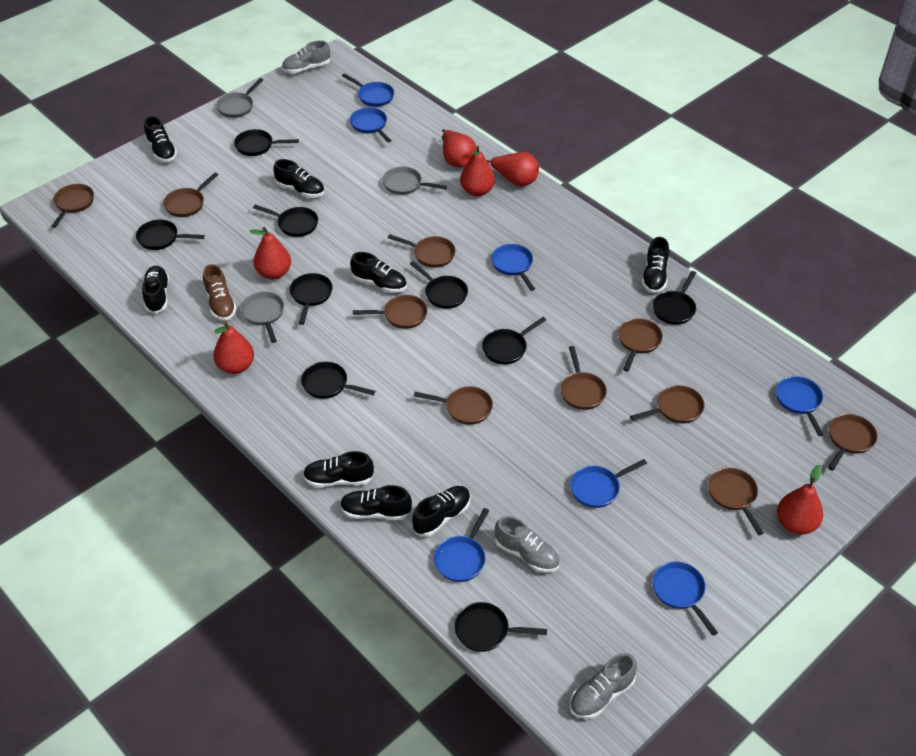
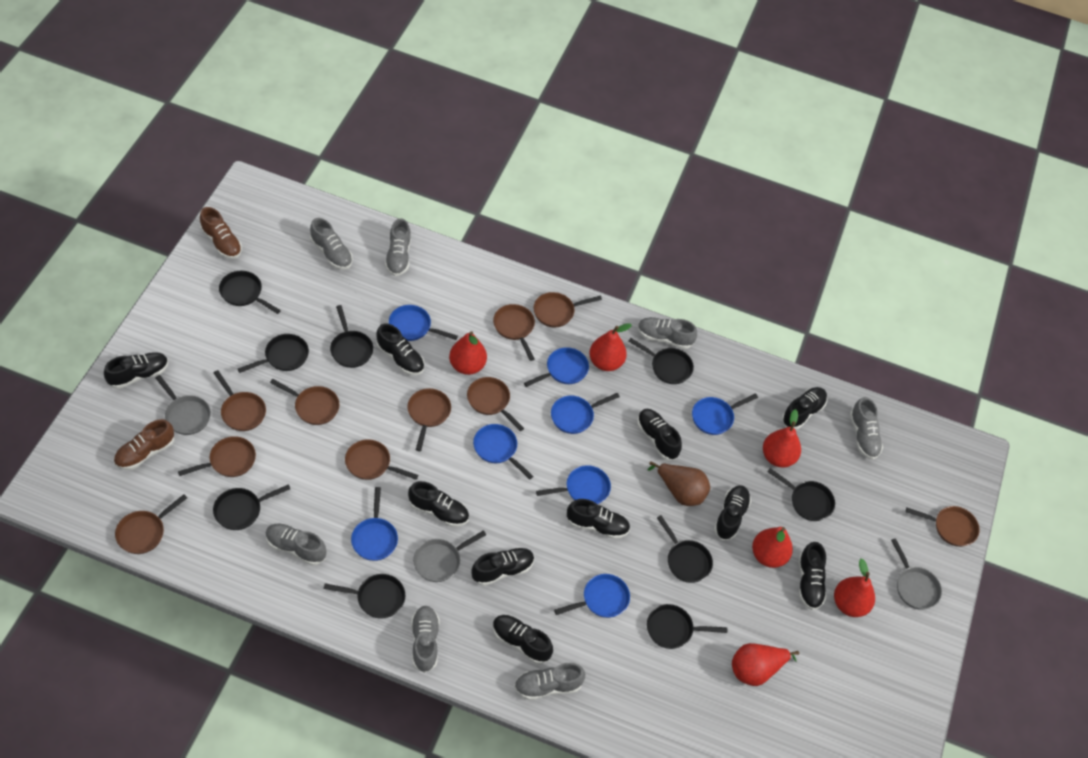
black shoe: [142,266,169,313] [144,116,177,162] [273,159,325,198] [303,451,374,487] [340,485,412,520] [350,252,407,293] [412,486,471,537] [642,237,669,293] = 8 -> [104,352,168,389] [376,323,424,375] [408,481,469,527] [471,547,534,586] [493,615,553,664] [566,499,630,539] [637,409,682,460] [714,485,751,540] [782,387,827,430] [799,542,826,610] = 10
blue pan: [342,73,394,107] [350,108,392,143] [434,508,489,582] [491,244,535,291] [570,459,647,508] [653,562,718,636] [776,376,824,436] = 7 -> [351,487,398,561] [389,305,458,341] [473,424,533,480] [524,347,589,387] [536,465,611,504] [551,393,620,434] [554,574,630,618] [692,394,758,435] = 8
brown pear: none = 0 -> [648,461,710,506] = 1
brown shoe: [203,264,237,321] = 1 -> [114,419,174,470] [200,207,242,259] = 2
grey shoe: [282,40,330,73] [495,516,560,573] [570,653,637,719] = 3 -> [265,523,326,565] [310,218,353,270] [385,218,411,276] [411,606,439,673] [514,663,585,700] [638,317,697,349] [850,397,883,460] = 7

